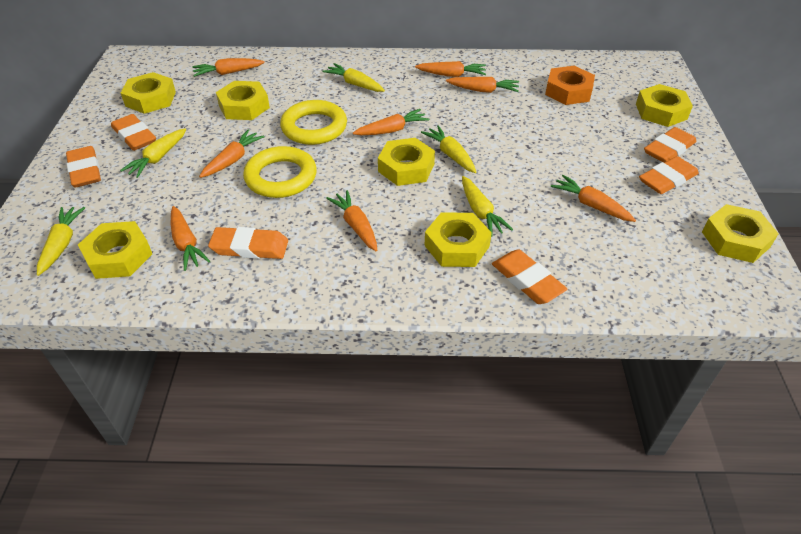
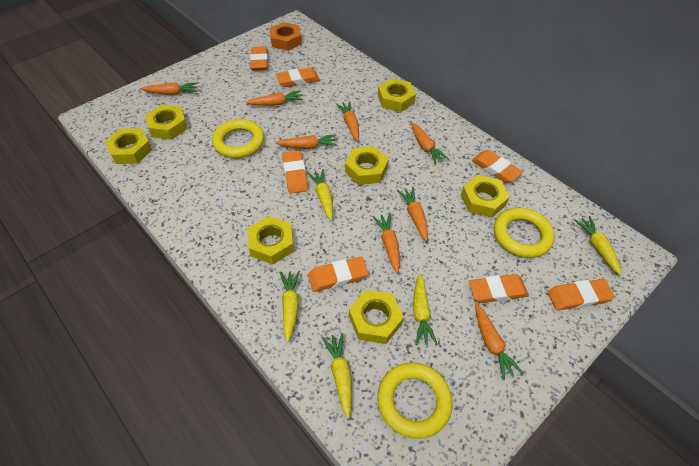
orange eraser: [66,146,101,188] [111,114,156,151] [208,227,288,259] [492,249,567,304] [639,156,699,194] [644,127,696,163] = 6 -> [250,47,268,70] [276,67,320,87] [282,150,308,194] [308,257,369,292] [469,274,529,303] [471,150,523,183] [548,279,615,310] = 7
yellow ring: [243,146,317,198] [280,100,347,145] = 2 -> [212,119,264,158] [377,362,453,439] [494,208,555,258] = 3

